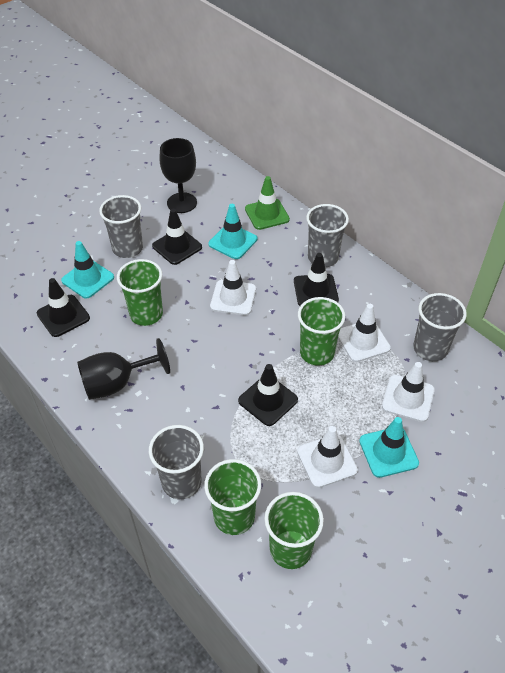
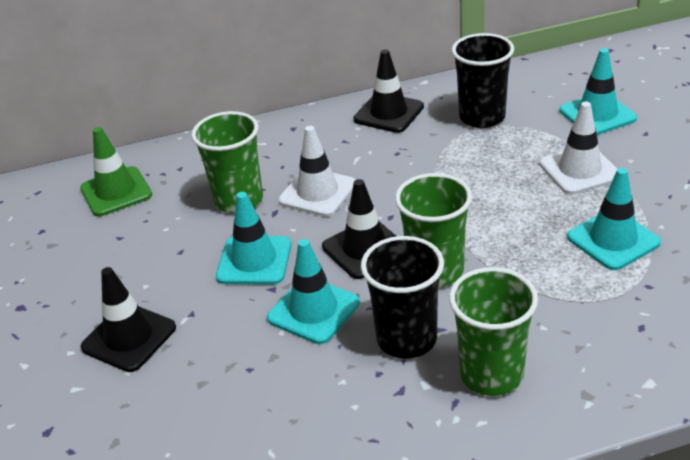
black cup: none = 0 -> [361,236,444,359] [452,33,514,128] = 2
black goblet: [77,338,170,400] [160,138,197,213] = 2 -> none = 0
black traffic cone: [37,278,90,337] [152,209,202,265] [238,364,298,426] [294,253,339,306] = 4 -> [80,267,176,372] [322,179,396,279] [353,49,424,133] = 3
green cup: [117,259,163,326] [204,459,261,535] [264,492,324,569] [298,297,345,366] = 4 -> [191,111,263,213] [395,173,472,287] [449,267,538,396] = 3
grey cup: [99,195,143,258] [149,425,204,499] [306,204,349,267] [413,293,467,361] = 4 -> none = 0
turquoise traffic cone: [61,241,114,299] [208,204,257,259] [359,417,419,478] = 3 -> [216,192,292,285] [267,239,360,344] [560,48,637,135] [567,168,661,270] = 4
white traffic cone: [210,260,256,315] [297,426,358,488] [338,304,391,362] [382,362,435,422] = 4 -> [278,126,356,217] [540,101,617,194] = 2

